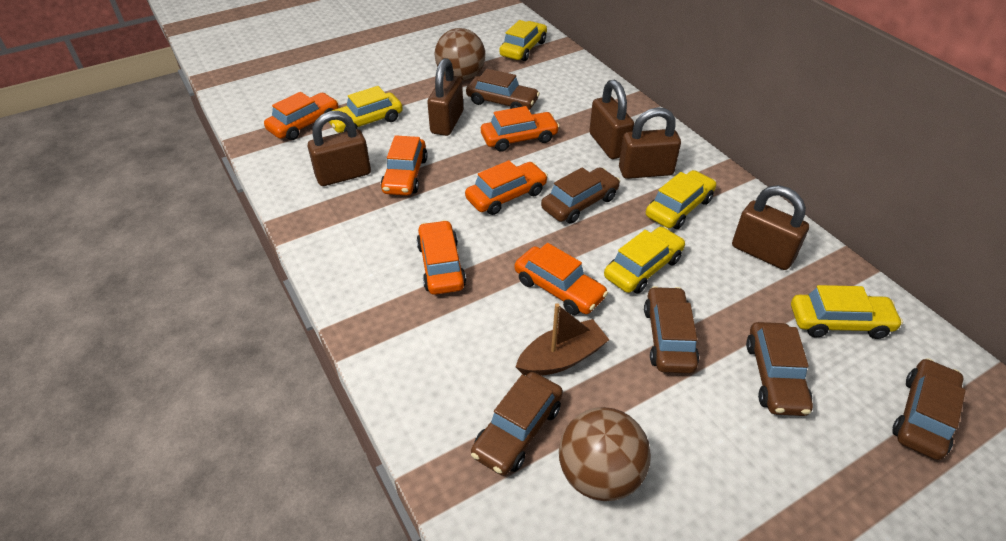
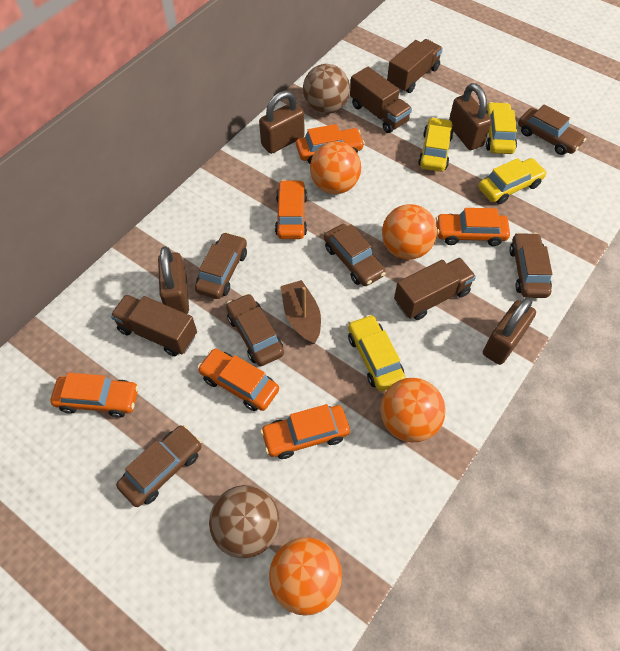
brown padlock: [308,111,371,186] [427,58,463,136] [589,79,634,159] [619,107,681,179] [732,185,809,270] = 5 -> [158,246,189,314] [259,91,304,154] [449,83,492,150] [483,297,536,365] = 4
brown truck: none = 0 -> [110,294,197,356] [350,67,412,133] [387,39,443,93] [394,257,476,320] = 4
orange ball: none = 0 -> [269,537,342,616] [310,141,361,194] [381,378,446,442] [382,204,437,260] = 4
yellow car: [329,86,403,133] [499,20,547,61] [604,227,685,294] [646,170,716,229] [791,285,903,339] = 5 -> [348,315,405,391] [418,117,454,172] [479,158,547,204] [486,102,517,154] = 4

